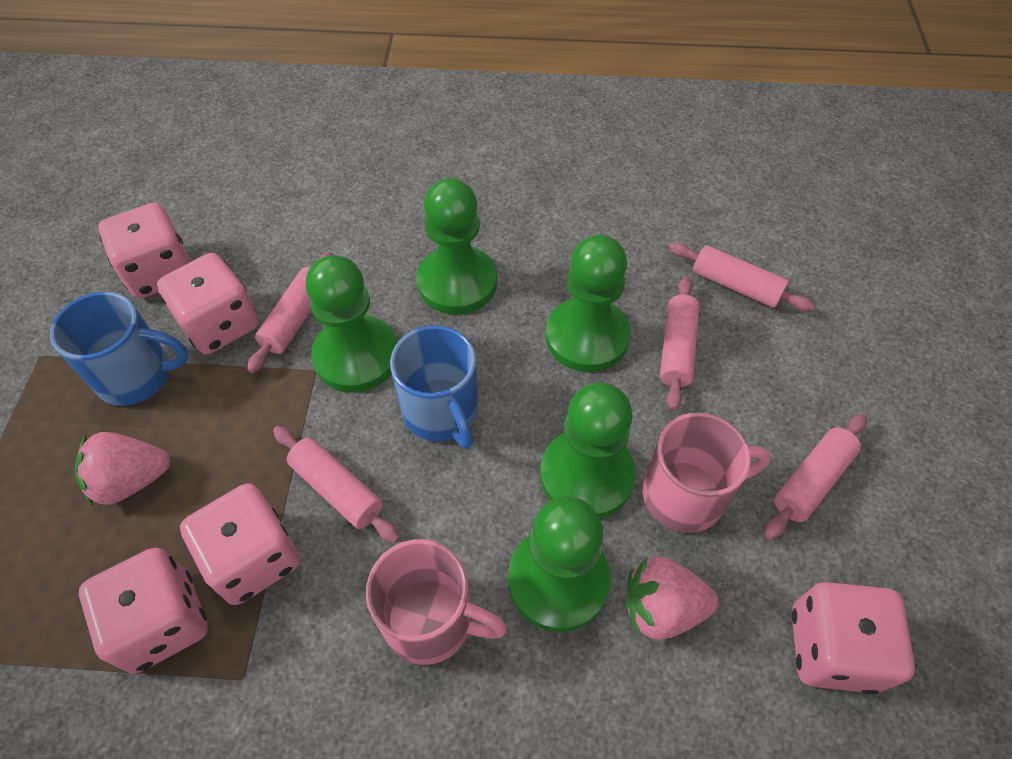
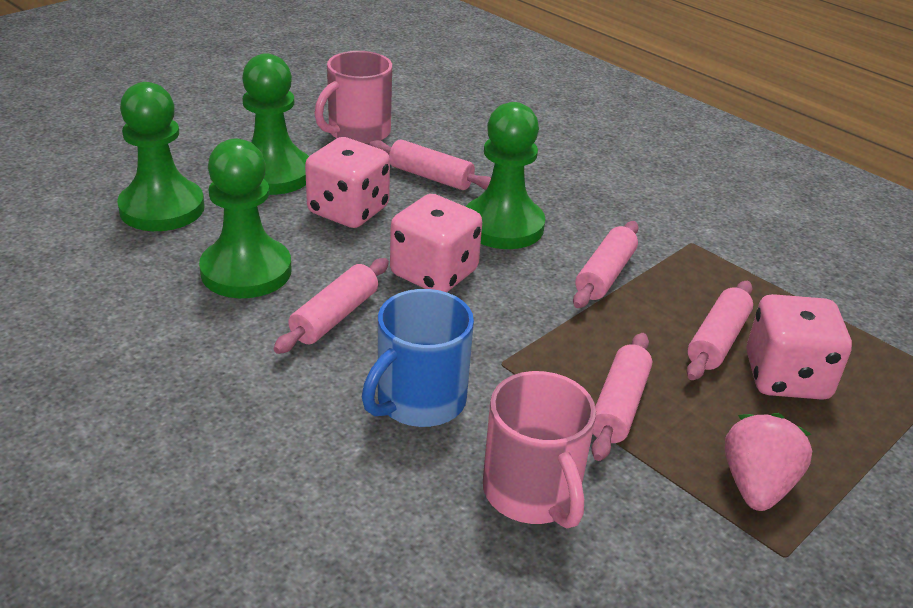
blue mug: [50,292,189,406] [390,325,478,449] = 2 -> [362,289,474,427] = 1
green pawn: [306,255,397,393] [417,178,497,315] [508,496,611,632] [540,382,636,519] [545,235,631,372] = 5 -> [117,82,205,231] [199,139,291,298] [242,53,309,195] [466,102,545,249] = 4
pink dice: [79,548,208,674] [98,203,190,298] [157,253,259,354] [180,483,300,605] [792,582,915,694] = 5 -> [305,137,390,228] [390,194,482,292] [746,294,852,400] = 3
pink strawberry: [74,432,171,506] [625,556,719,640] = 2 -> [725,413,812,511] = 1

